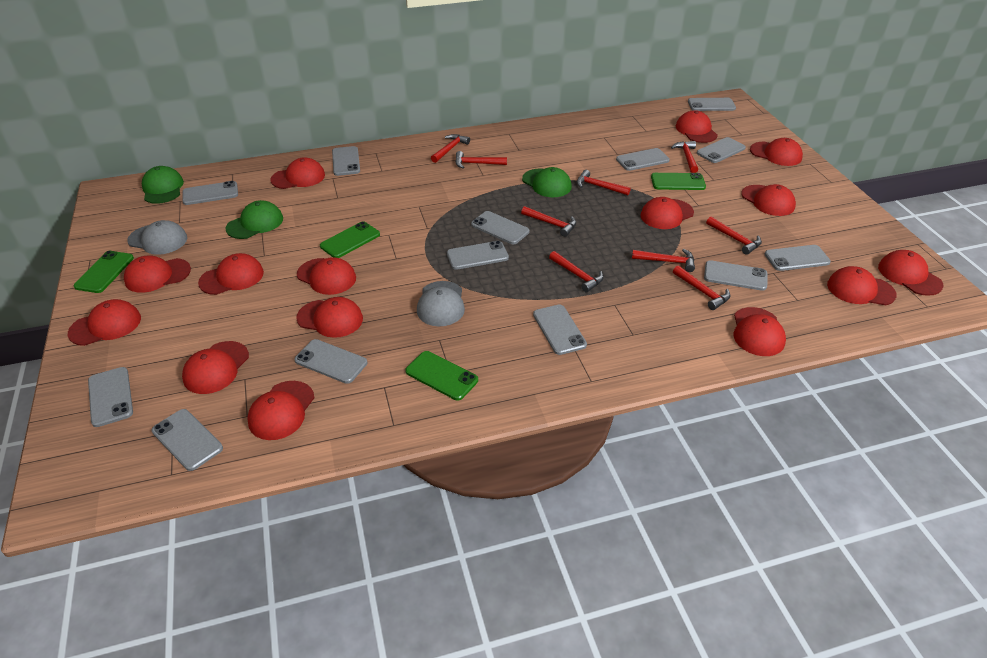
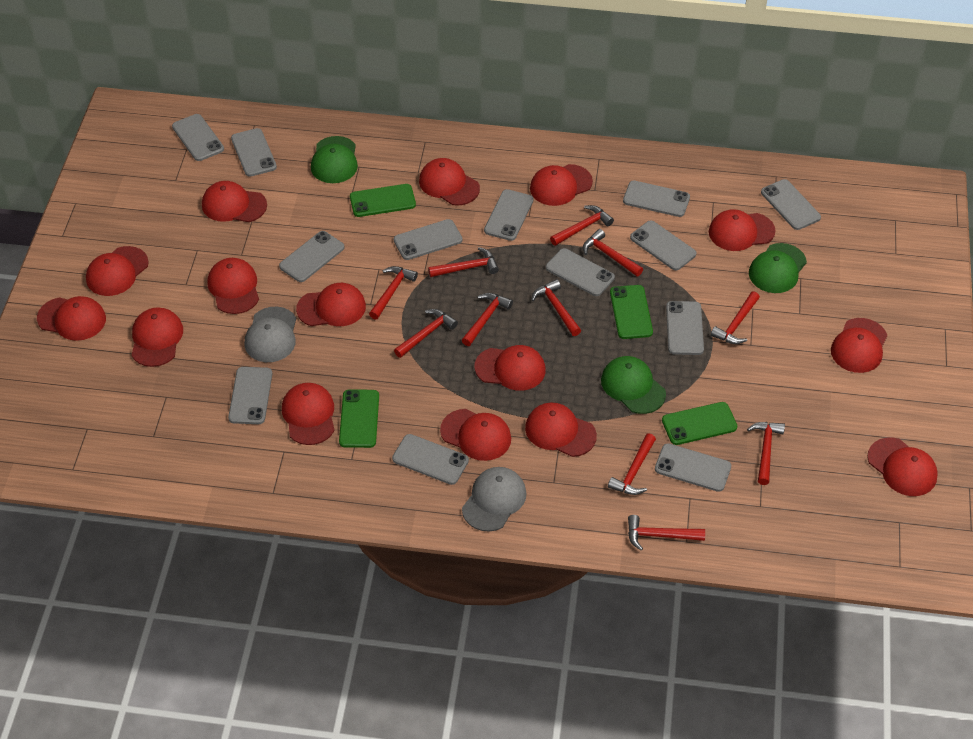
red hammer: [431,134,470,163] [455,151,507,169] [521,206,576,237] [549,251,604,292] [577,170,631,195] [632,249,695,272] [671,141,698,173] [673,266,730,310] [706,217,762,255] = 9 -> [369,266,418,320] [394,309,458,358] [428,247,499,277] [462,293,513,346] [531,279,581,336] [550,205,614,246] [583,229,643,277] [608,433,656,495] [628,515,705,550] [711,291,760,344] [747,422,785,485] = 11

